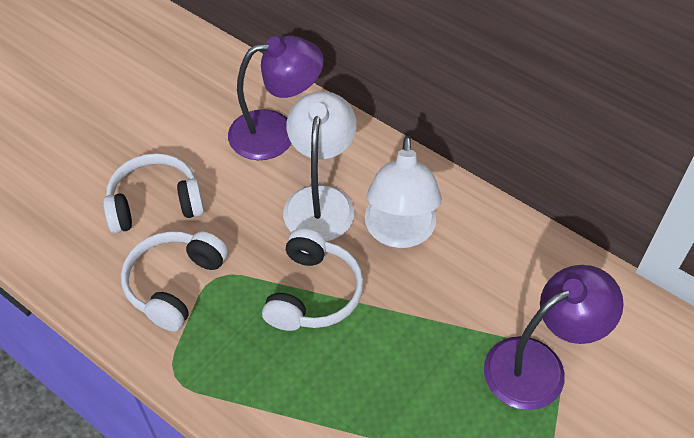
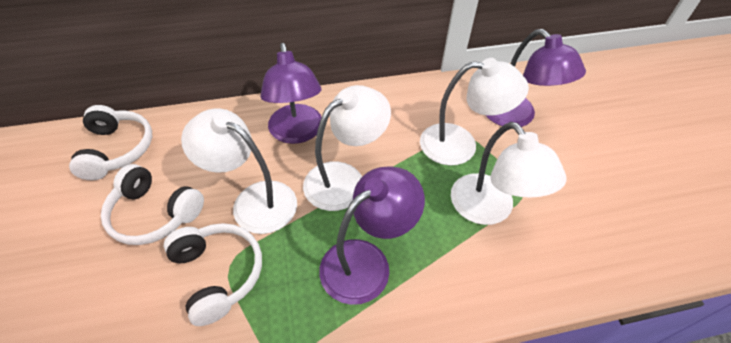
purple lamp: [228,36,324,160] [484,265,624,410] = 2 -> [260,43,321,144] [319,167,425,305] [485,29,586,127] = 3
white lamp: [283,91,357,242] [365,136,442,248] = 2 -> [181,109,297,234] [303,85,391,211] [420,58,529,166] [451,122,566,225] = 4

